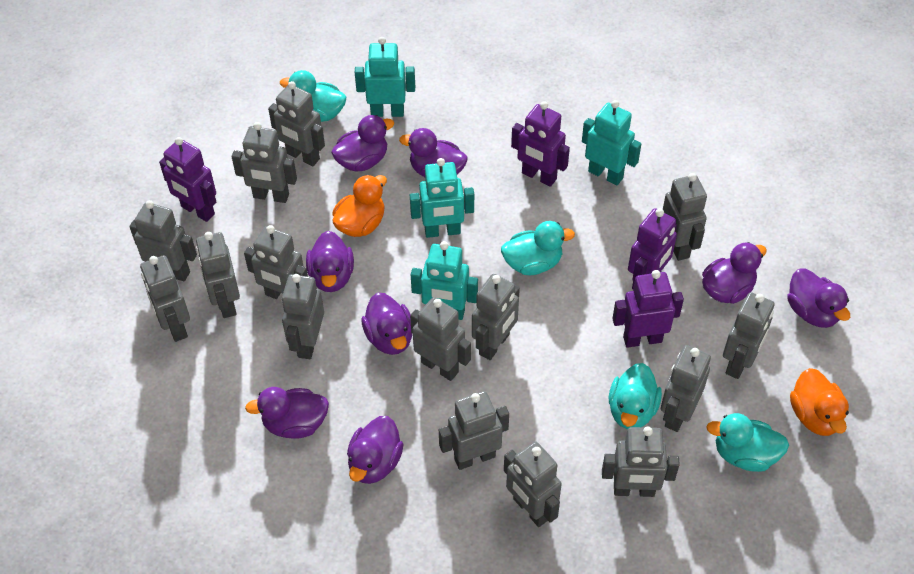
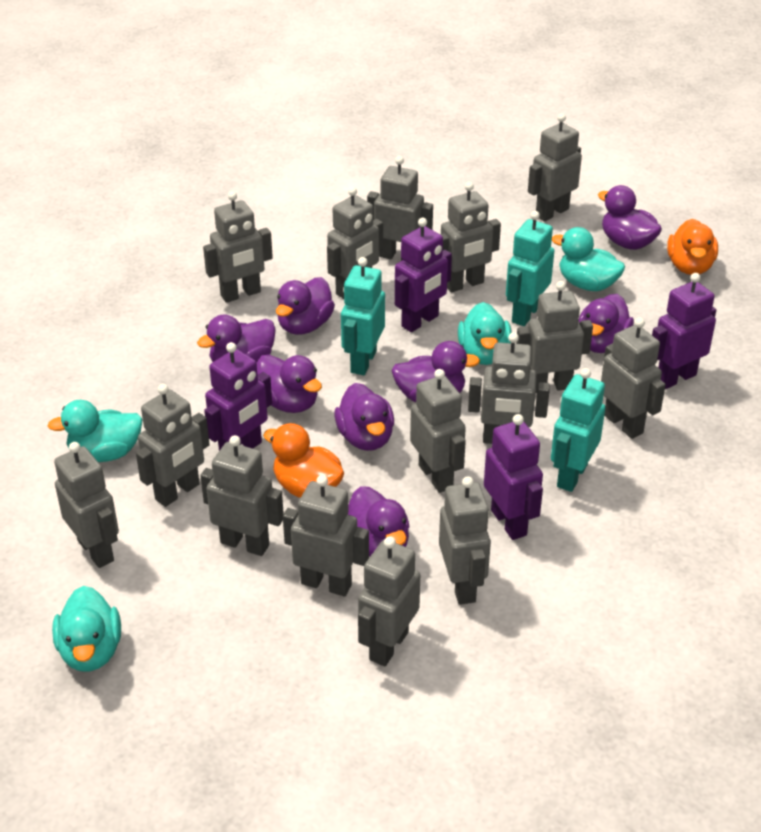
turquoise robot: [355,37,415,117] [410,158,474,238] [411,241,478,320] [582,100,641,186] = 4 -> [341,257,385,375] [506,211,555,326] [551,368,605,492] = 3

